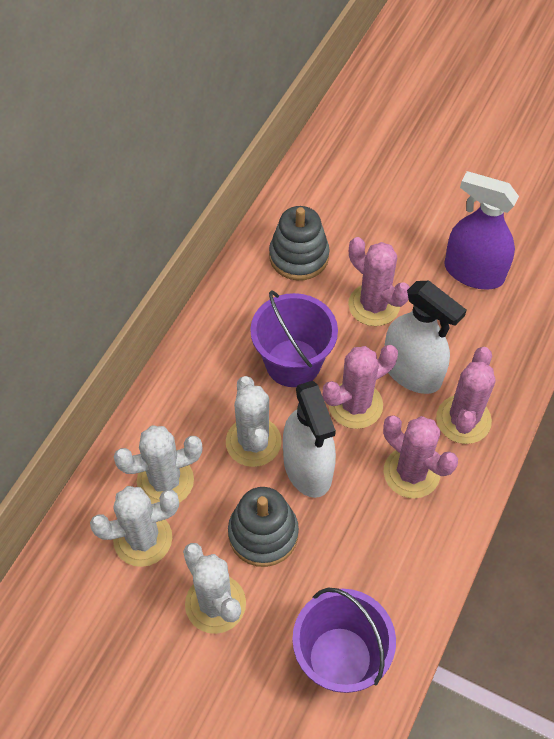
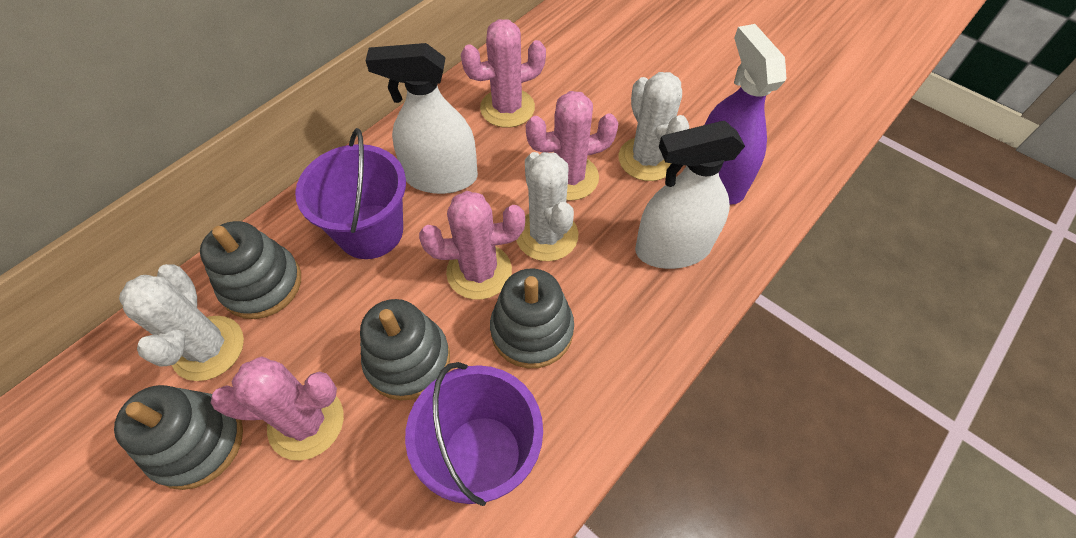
grey stacking toy: [228,487,299,567] [269,206,330,280] = 2 -> [114,385,243,490] [200,221,301,319] [360,299,450,401] [490,268,574,368] = 4
white cactus: [90,486,179,567] [113,425,203,504] [183,543,246,634] [226,376,282,467] = 4 -> [119,264,244,381] [516,152,578,261] [618,72,689,181] = 3

